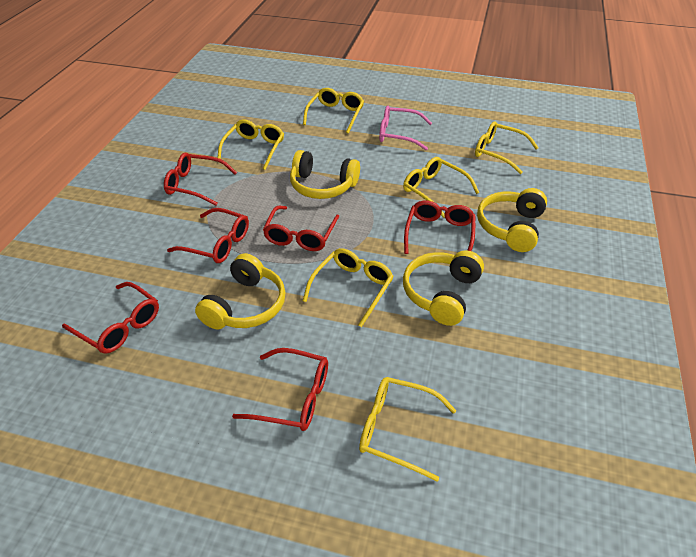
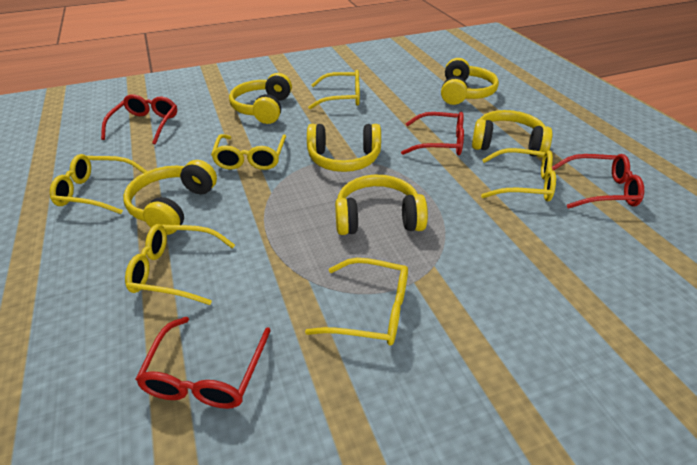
pink glasses: [379,106,432,150] = 1 -> none = 0
red glasses: [62,282,159,354] [164,153,237,206] [167,208,249,263] [232,348,328,431] [263,206,339,251] [404,201,475,254] = 6 -> [101,94,177,145] [135,317,271,409] [401,112,464,155] [552,154,644,209] = 4
yellow headphones: [195,253,285,329] [290,150,360,199] [403,251,484,326] [477,188,547,252] = 4 -> [123,160,217,235] [229,73,292,124] [307,124,381,172] [335,175,428,235] [441,58,499,105] [472,110,552,158] = 6

